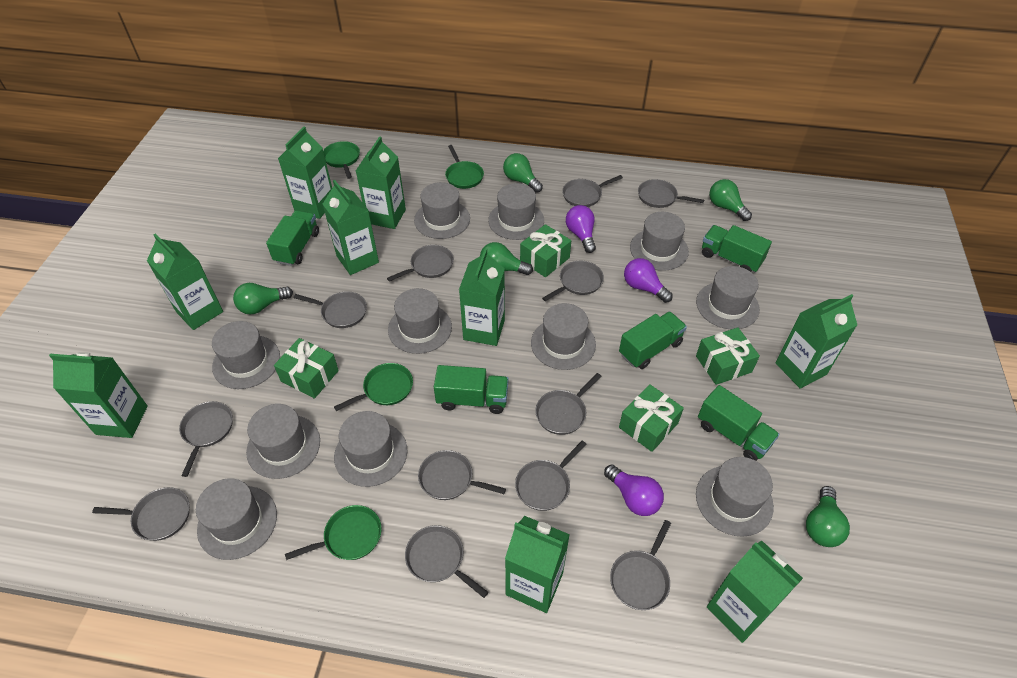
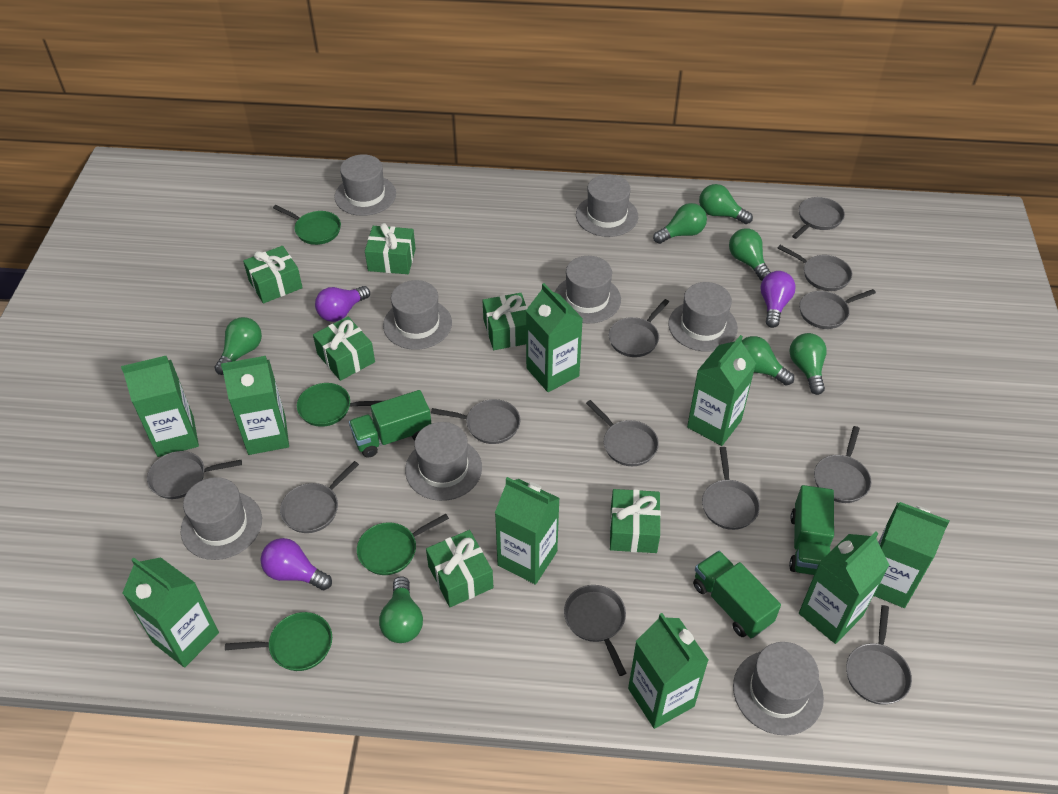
green gift: [274,338,339,399] [520,224,571,277] [619,384,684,452] [696,327,760,385] = 4 -> [243,246,303,304] [313,317,375,381] [365,223,416,274] [426,530,493,607] [482,293,527,350] [610,489,661,553] = 6
green light bulb: [233,283,293,314] [480,242,533,275] [503,153,543,193] [709,179,752,221] [806,486,850,547] = 5 -> [214,317,262,375] [379,576,423,643] [653,203,707,244] [699,184,753,224] [729,228,771,281] [742,336,794,385] [789,333,827,395] = 7
green truck: [266,210,319,266] [434,365,509,414] [619,311,687,369] [698,385,780,461] [702,225,772,273] = 5 -> [349,390,431,458] [693,551,781,638] [789,485,834,575] = 3
grey hat: [196,478,277,560] [212,321,280,389] [246,404,320,479] [334,411,408,487] [388,288,452,354] [414,182,470,239] [488,183,544,240] [531,303,596,370] [630,212,689,271] [696,266,760,329] [696,457,774,537] = 11 -> [181,477,262,560] [334,154,396,216] [383,280,452,350] [405,422,482,501] [555,256,621,324] [576,174,638,237] [668,282,738,352] [733,642,824,735] = 8

